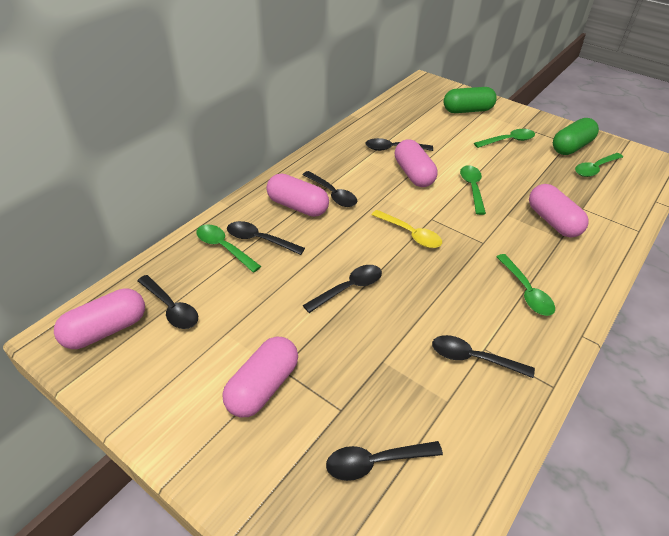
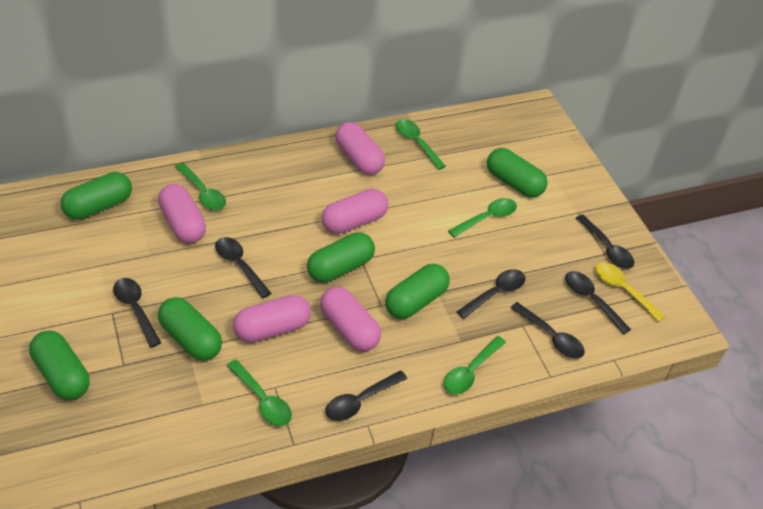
green capsule: [444,87,497,113] [553,118,599,155] = 2 -> [29,331,90,400] [61,172,132,220] [158,297,222,361] [307,232,375,283] [385,264,450,319] [487,148,547,198] = 6

